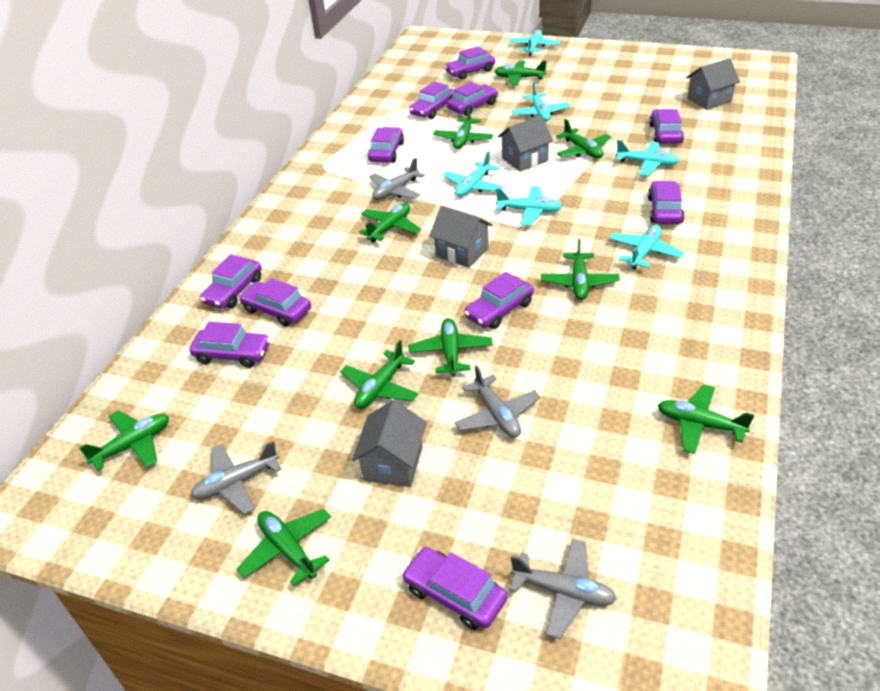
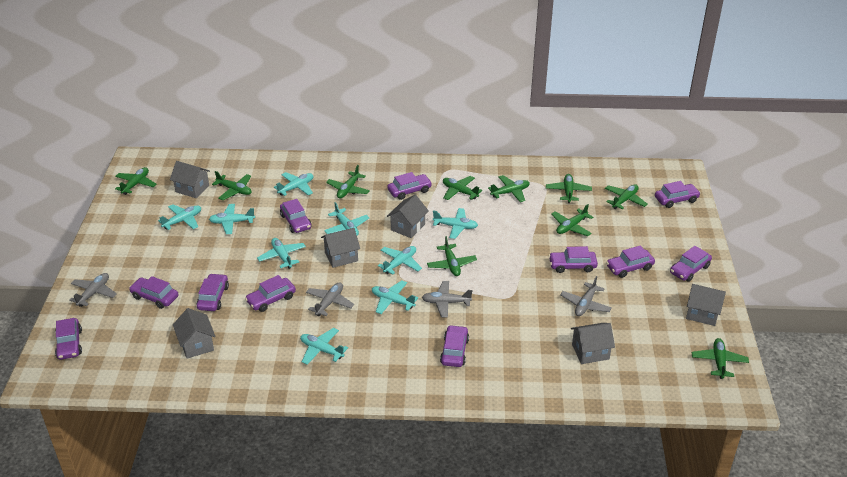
grey house: [352,400,427,487] [429,206,493,268] [498,116,553,172] [686,58,740,110] = 4 -> [170,161,210,198] [173,308,216,359] [321,228,360,268] [387,195,429,238] [571,323,615,364] [686,284,726,326] = 6
turquoise plane: [443,151,504,197] [496,186,562,226] [509,30,560,56] [511,82,570,122] [609,225,684,269] [616,140,679,176] = 6 -> [158,204,201,230] [209,204,255,234] [257,238,306,269] [274,172,313,196] [300,328,348,365] [324,202,369,236] [372,280,418,314] [378,246,422,275] [433,208,478,239] = 9

